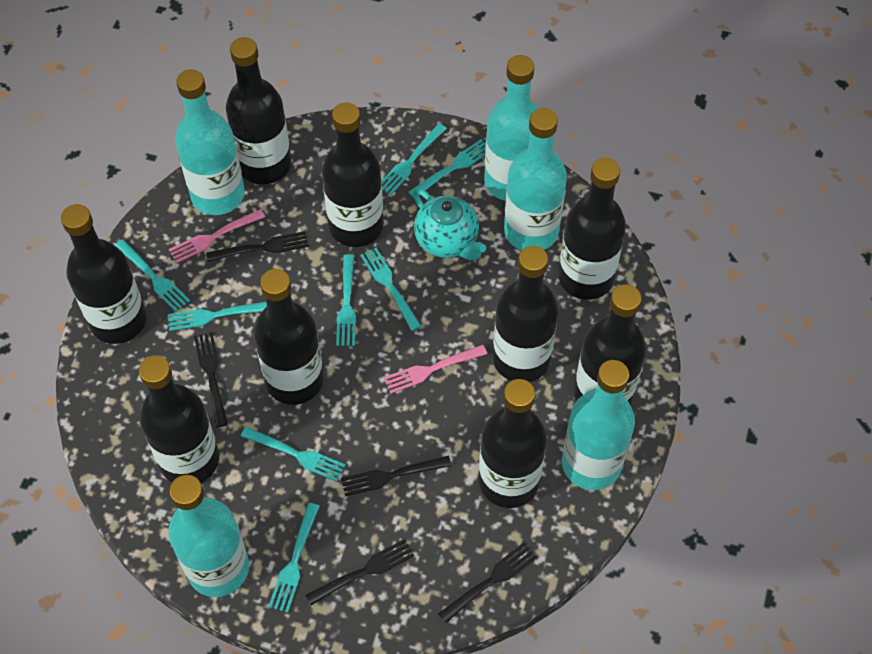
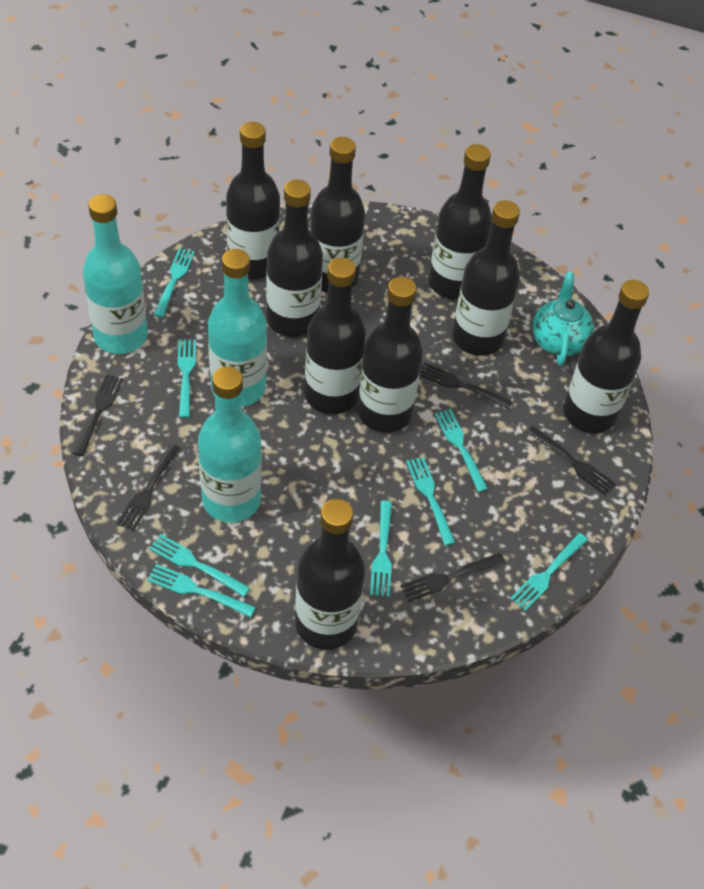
pink fork: [169,209,265,263] [384,345,487,394] = 2 -> none = 0
turquoise bottle: [168,475,249,597] [175,69,245,215] [484,55,539,201] [504,108,567,250] [562,360,635,490] = 5 -> [83,194,148,354] [198,366,262,523] [208,249,267,407] = 3

